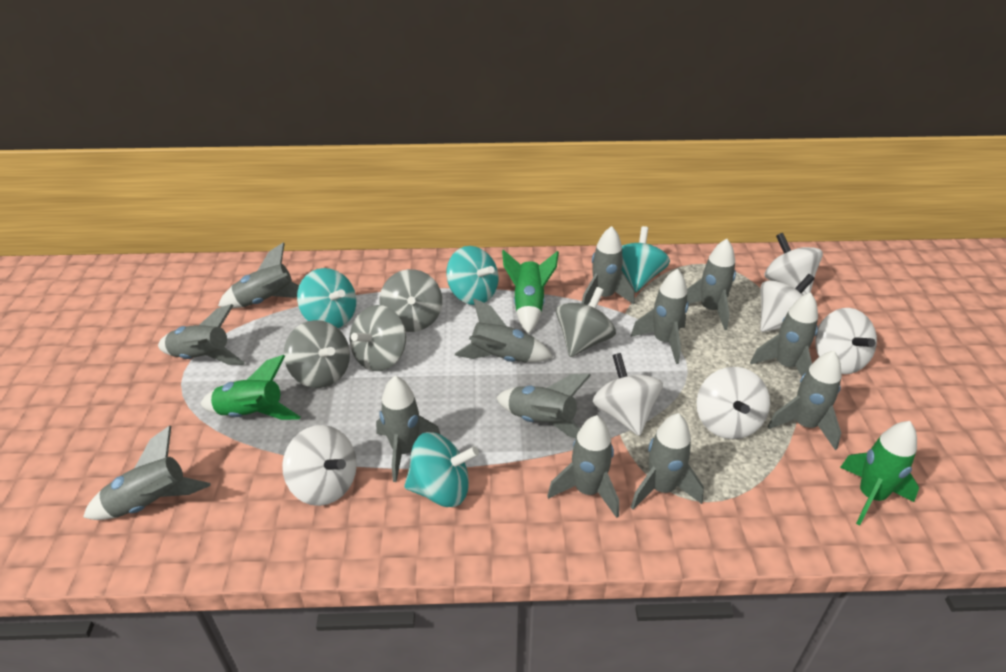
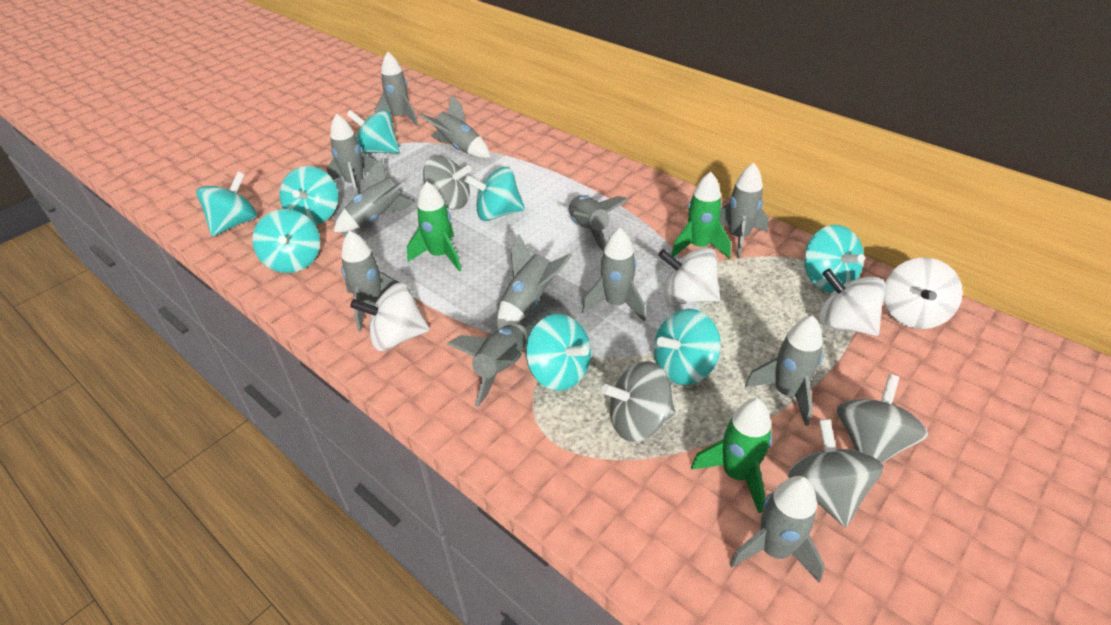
grey rocket: [83,426,211,520] [158,304,245,365] [218,242,299,308] [376,376,441,482] [455,298,553,363] [496,374,591,438] [547,415,619,518] [582,226,635,305] [630,413,704,510] [631,269,689,364] [687,239,736,330] [750,292,818,377] [768,350,842,450] = 13 -> [327,113,376,195] [334,158,416,232] [341,230,400,332] [375,52,418,126] [419,95,490,158] [447,324,527,407] [497,234,572,330] [568,195,629,252] [582,228,646,322] [719,162,769,258] [729,476,825,583] [745,315,823,426] = 12
turquoise spinning top: [297,268,356,328] [404,432,479,507] [446,246,498,305] [622,226,670,292] = 4 -> [196,172,257,236] [252,209,320,273] [279,166,338,225] [347,110,400,154] [464,167,525,221] [526,314,591,391] [654,309,721,385] [804,225,865,292] = 8
white spinning top: [282,425,357,506] [593,353,663,436] [696,367,770,439] [760,274,815,332] [764,233,823,295] [815,308,877,374] = 6 -> [350,283,430,351] [658,247,720,305] [819,268,886,336] [884,257,963,329] = 4

